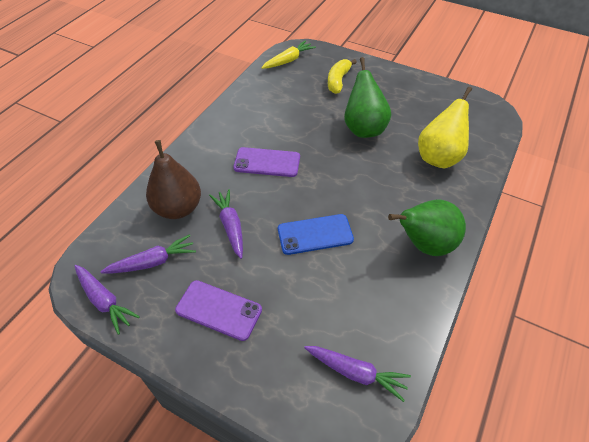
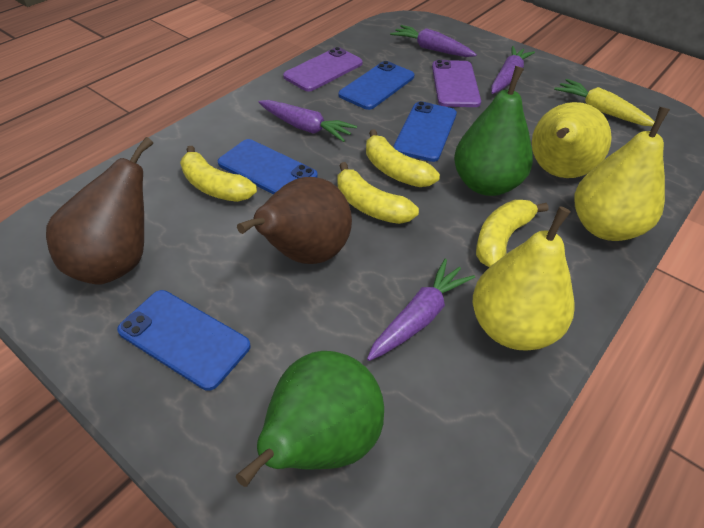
blue phone: [278,214,354,255] = 1 -> [117,290,251,391] [218,139,318,194] [339,61,414,110] [393,101,457,162] = 4
brown pear: [146,140,201,219] = 1 -> [46,137,153,285] [237,177,352,264] = 2
yellow banana: [328,59,357,94] = 1 -> [180,146,257,202] [338,162,419,224] [366,130,440,187] [476,200,548,267] = 4
yellow pear: [418,87,472,168] = 1 -> [473,206,575,350] [532,102,612,178] [575,107,670,241] = 3

